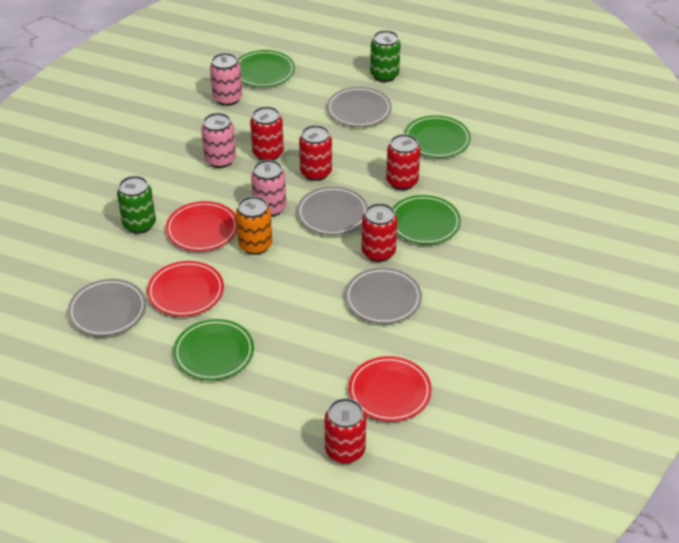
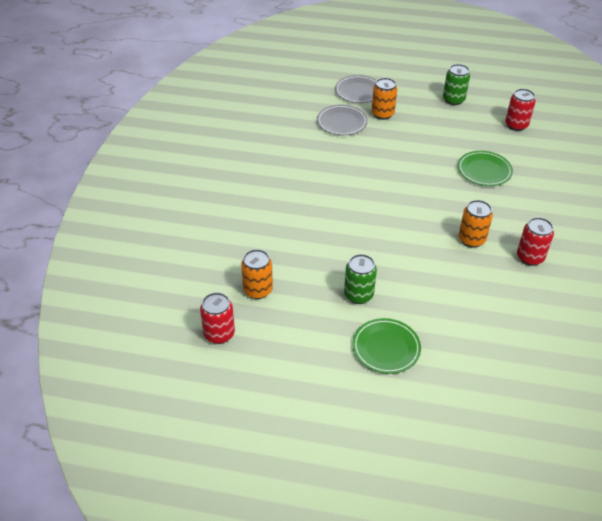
green plate: [173,319,254,381] [237,50,295,87] [392,195,461,245] [404,115,471,158] = 4 -> [352,318,421,374] [458,151,513,186] = 2
grey plate: [68,279,146,336] [297,186,368,235] [327,87,392,127] [345,268,422,324] = 4 -> [317,105,368,135] [335,75,377,103] = 2
orange can: [236,196,272,255] = 1 -> [241,249,273,299] [371,78,397,120] [459,200,493,248] = 3
pink can: [201,113,236,168] [210,53,242,106] [251,160,286,217] = 3 -> none = 0
red can: [250,106,284,161] [299,125,332,181] [325,398,366,464] [362,203,397,262] [386,134,420,190] = 5 -> [200,292,235,344] [505,89,536,131] [517,217,554,266] = 3
red plate: [147,261,224,317] [166,201,237,251] [348,356,432,422] = 3 -> none = 0

